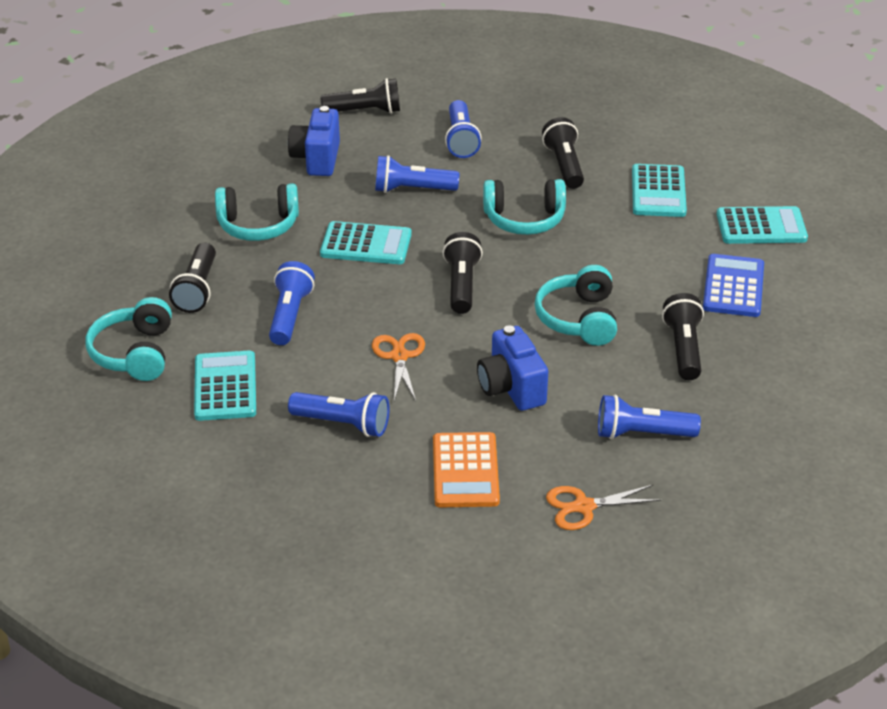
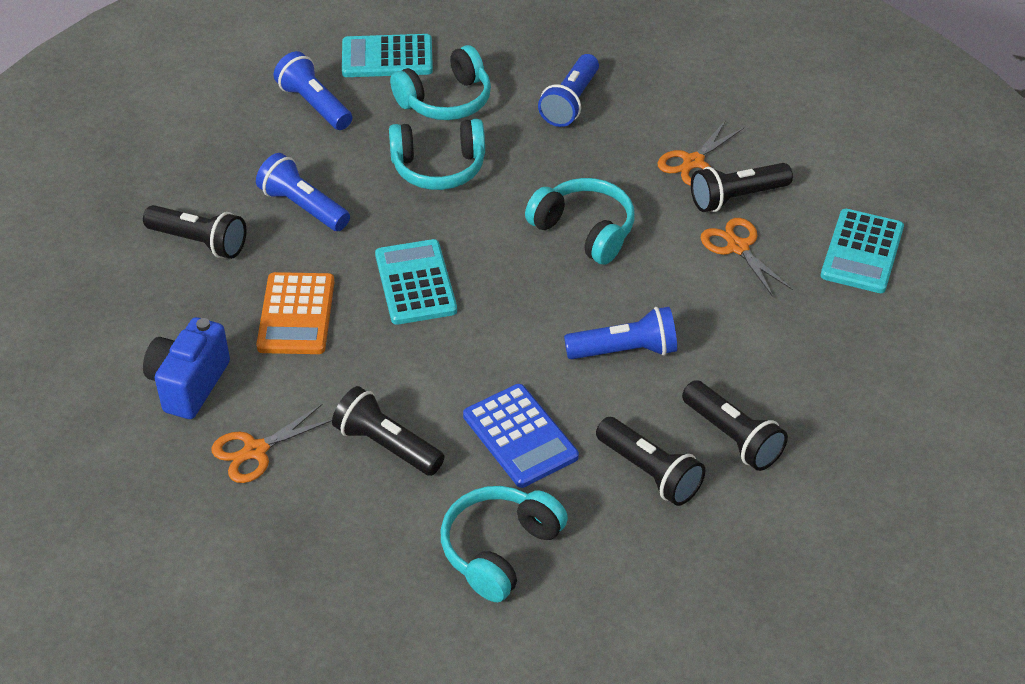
blue camera: [288,106,340,176] [477,325,548,411] = 2 -> [143,317,230,419] = 1
blue flashlight: [269,261,315,345] [288,392,390,437] [375,155,459,193] [445,100,482,158] [598,395,701,439] = 5 -> [256,153,350,231] [274,51,352,130] [538,54,599,127] [564,307,677,360] = 4
orange scissors: [372,333,425,401] [546,484,661,530] = 2 -> [212,404,332,483] [658,120,744,186] [701,218,793,297] = 3
turquoise calculator: [194,351,256,421] [320,221,412,264] [632,164,687,217] [717,206,808,244] = 4 -> [342,34,433,77] [375,239,457,325] [821,209,904,293] = 3

